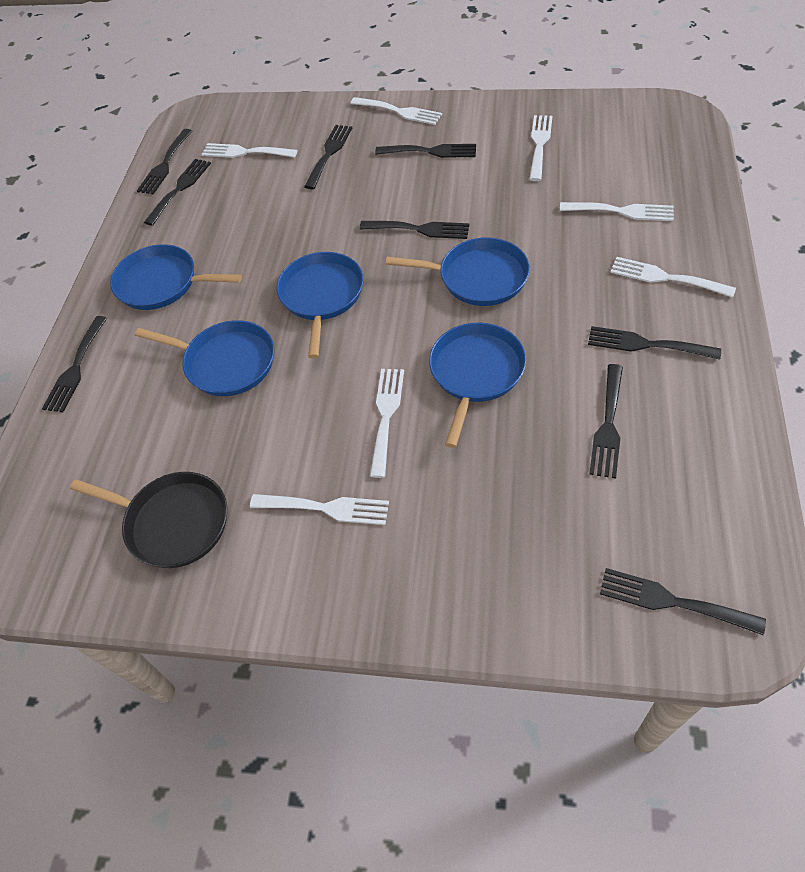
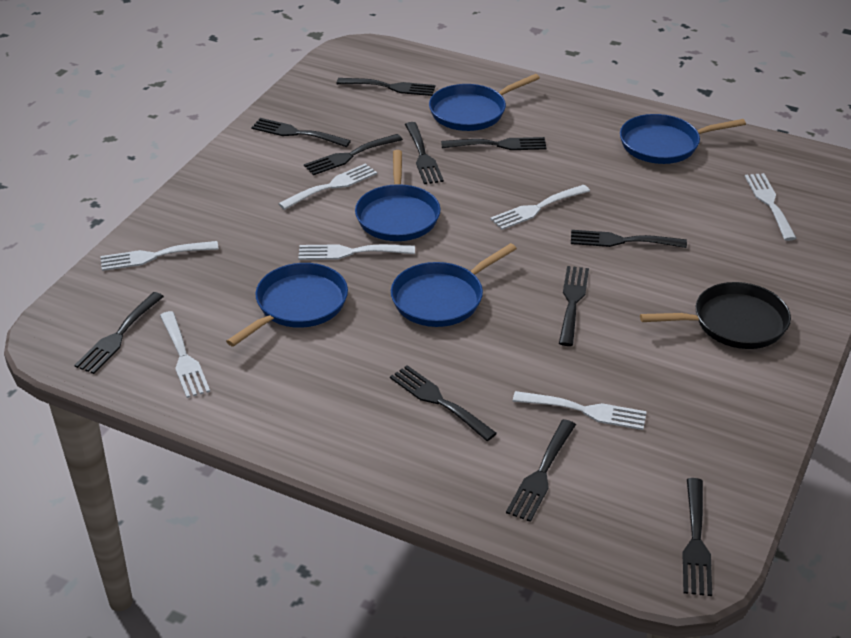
black fork: [42,316,107,412] [137,129,192,194] [144,159,211,226] [304,125,352,189] [360,221,469,239] [375,144,476,158] [588,326,721,360] [589,364,623,479] [600,568,766,635] = 9 -> [74,292,164,374] [251,118,351,147] [304,134,403,175] [336,78,435,96] [390,365,497,441] [405,122,444,184] [441,137,547,150] [506,419,576,522] [559,266,589,346] [571,230,687,248] [683,478,712,596] = 11

